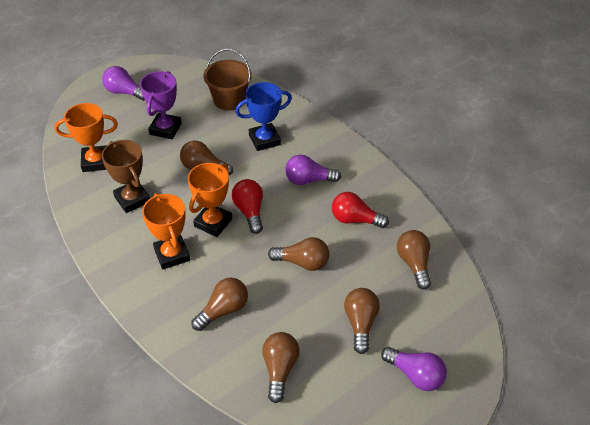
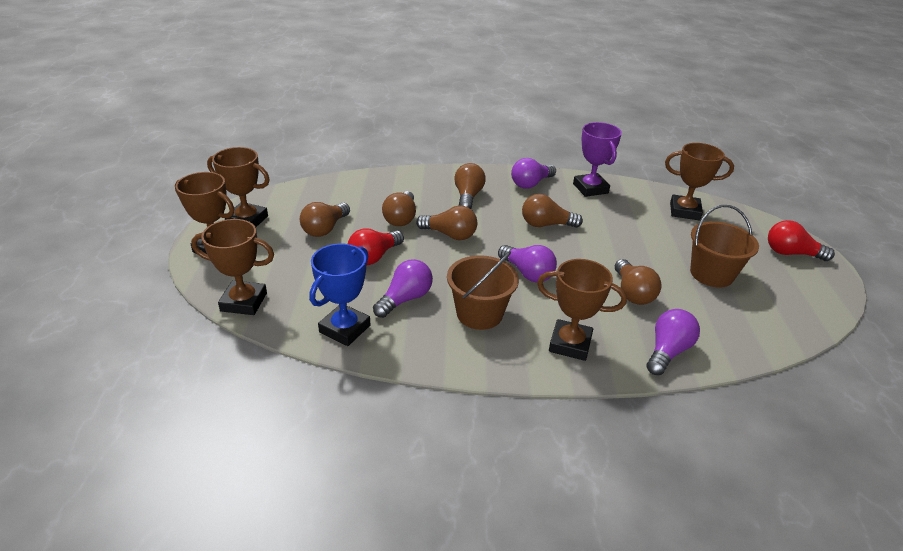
brown bucket: [203,48,252,111] = 1 -> [447,251,519,330] [690,205,759,288] = 2
brown trophy: [102,140,150,213] = 1 -> [175,172,234,254] [191,219,274,315] [207,147,270,228] [537,259,627,361] [665,143,734,220] = 5
orange trophy: [54,103,118,172] [142,193,190,269] [188,163,232,237] = 3 -> none = 0
purple light bulb: [102,66,145,101] [285,155,341,185] [381,347,447,391] = 3 -> [373,259,433,318] [498,245,557,282] [511,158,556,189] [647,309,700,375] = 4

